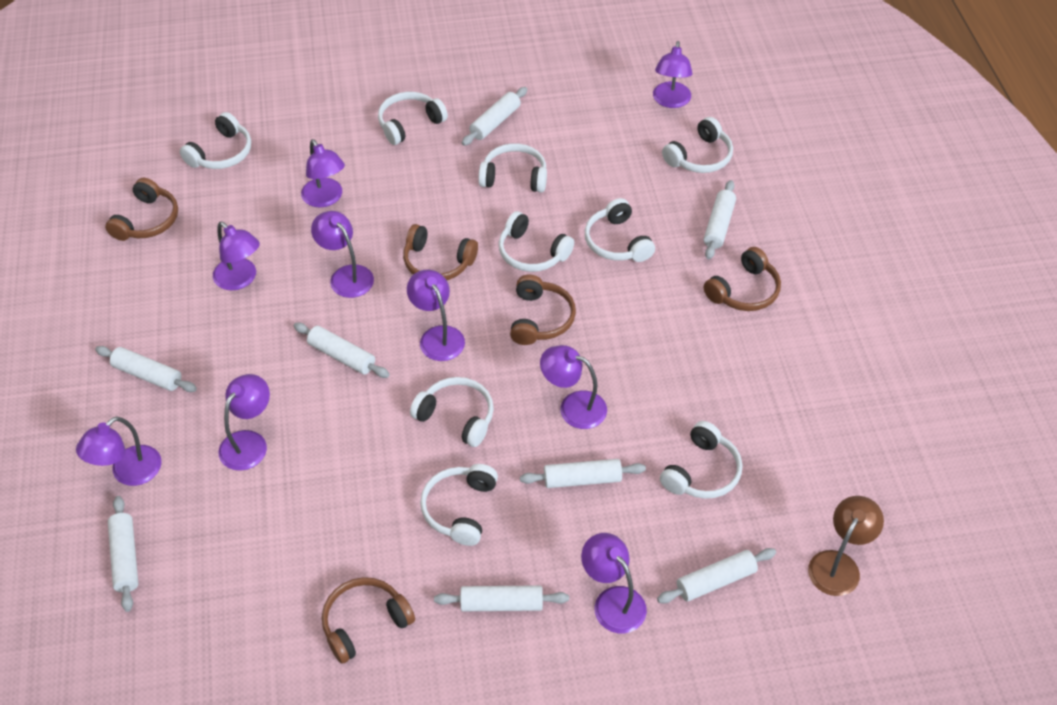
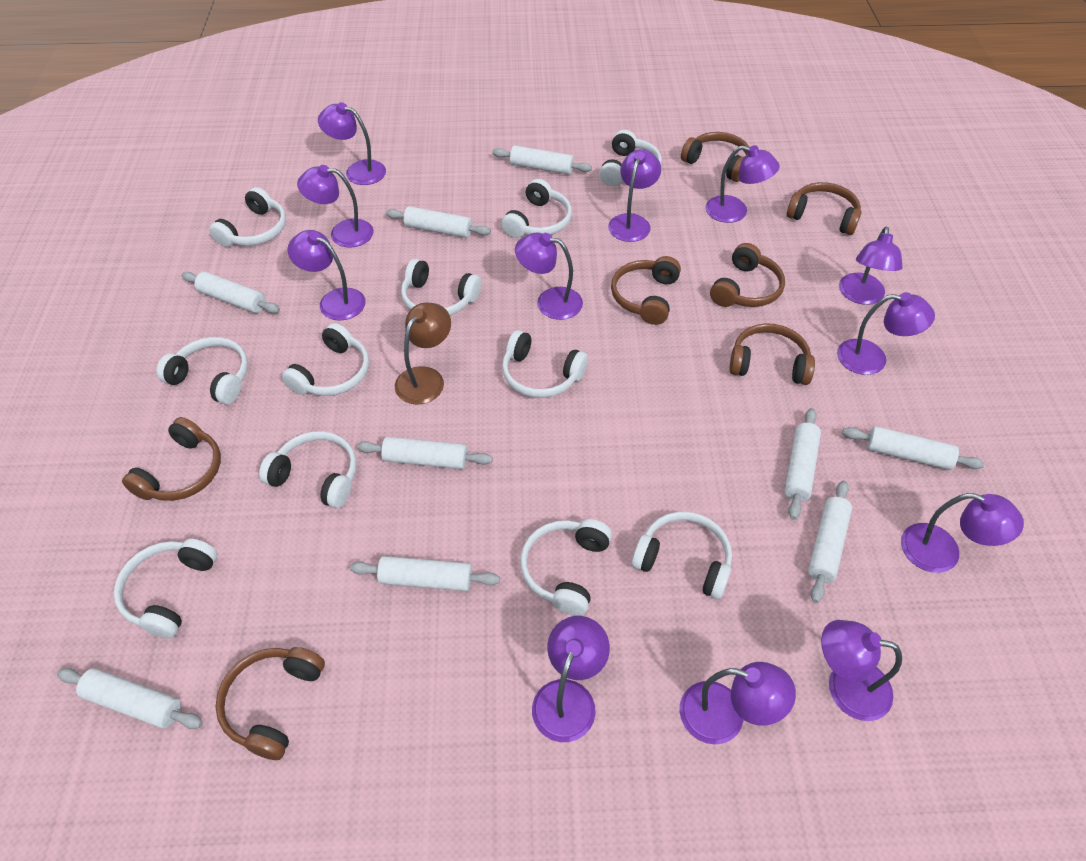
brown headphones: [105,178,178,241] [322,577,415,664] [403,224,478,280] [510,275,576,345] [704,247,781,311] = 5 -> [122,417,221,501] [216,647,325,760] [611,256,681,325] [681,132,749,182] [710,243,785,307] [729,323,815,385] [787,182,861,235] = 7
purple lamp: [76,416,162,486] [213,222,260,291] [218,374,270,471] [301,139,345,208] [311,211,374,298] [407,270,465,361] [540,345,607,429] [581,533,647,634] [653,41,693,108] = 9 -> [287,230,366,321] [297,165,374,247] [318,102,386,185] [515,233,583,320] [532,616,610,742] [608,149,661,242] [679,662,796,745] [705,145,780,223] [821,620,902,721] [837,292,935,375] [839,226,903,305] [901,493,1024,573] = 12
white headphones: [180,112,251,169] [378,92,448,145] [410,377,494,447] [420,464,498,546] [478,143,547,193] [499,211,574,272] [585,198,655,262] [660,421,742,499] [662,117,733,173] = 9 -> [114,539,218,638] [157,337,248,404] [209,187,286,247] [259,431,357,508] [282,323,369,396] [401,259,481,316] [501,179,572,238] [502,330,588,398] [520,519,612,616] [599,130,662,186] [632,512,732,599] = 11
white rolling pin: [95,346,197,392] [108,496,138,612] [294,323,390,378] [434,585,569,611] [462,87,527,146] [520,459,646,488] [657,548,776,603] [704,180,736,259] = 8 -> [57,668,203,729] [181,272,280,313] [350,556,500,591] [357,437,493,469] [386,206,491,238] [492,145,592,175] [784,408,821,520] [808,480,852,603] [842,426,984,470] = 9

